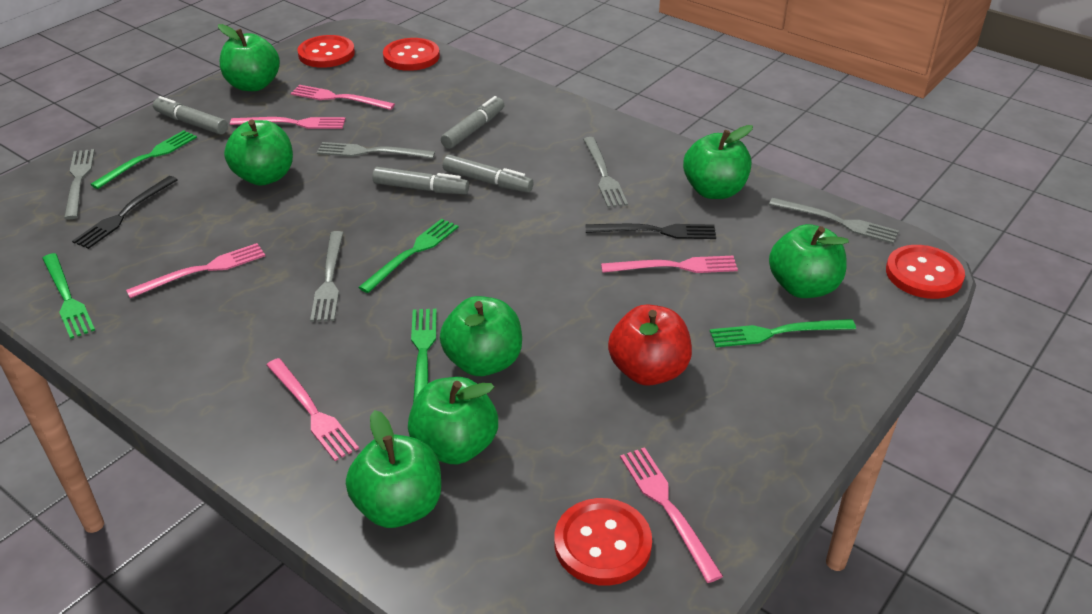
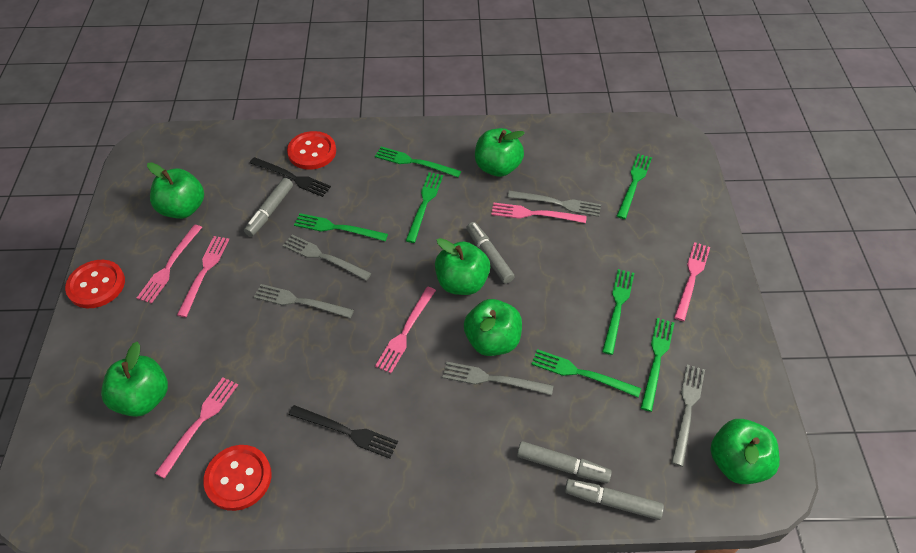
green apple: [218,24,280,91] [224,119,293,186] [346,410,441,528] [408,377,498,464] [440,296,522,376] [683,125,753,199] [769,224,849,298] = 7 -> [101,342,168,417] [147,162,204,219] [435,238,490,295] [464,299,522,356] [475,128,525,177] [711,419,780,484] = 6
green fork: [42,253,95,339] [90,130,197,189] [358,219,459,293] [411,309,437,403] [710,319,856,347] = 5 -> [294,213,388,241] [375,147,461,177] [406,172,443,243] [531,349,641,397] [602,269,634,355] [617,154,652,219] [641,318,674,412] = 7
red apple: [608,304,692,386] = 1 -> none = 0
red button: [297,35,355,68] [383,38,440,71] [554,498,652,586] [886,245,965,299] = 4 -> [65,260,125,308] [203,445,271,511] [287,131,336,170] = 3

